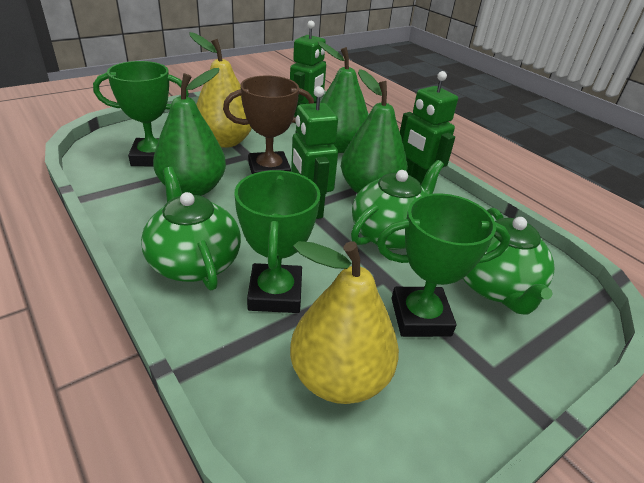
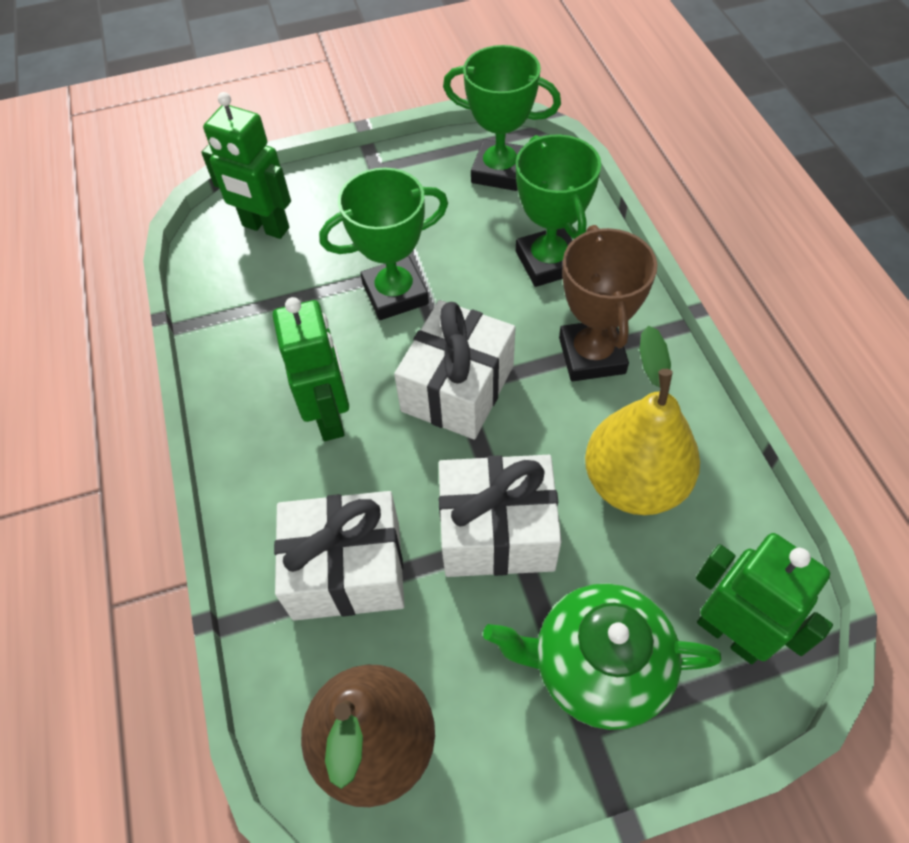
brown pear: none = 0 -> [301,665,435,807] = 1
green pear: [153,68,226,196] [318,41,368,153] [341,69,408,193] = 3 -> none = 0
green teapot: [141,167,241,290] [351,160,444,250] [463,208,554,315] = 3 -> [483,583,721,730] = 1
white gift: none = 0 -> [274,491,405,621] [394,300,516,440] [439,455,562,577] = 3
yellow pear: [190,32,252,148] [290,241,399,404] = 2 -> [585,326,700,515] = 1

